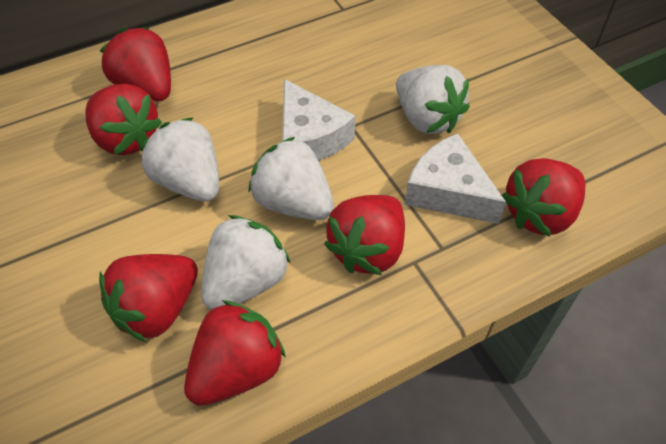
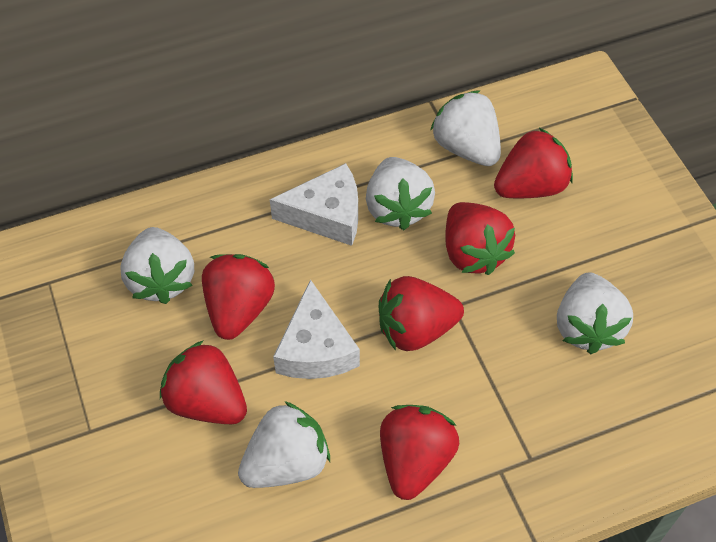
white strawberry: [140,117,219,201] [201,215,290,310] [248,137,334,220] [396,65,470,134] = 4 -> [120,227,194,304] [238,401,330,488] [366,157,435,230] [430,90,501,166] [557,272,633,354] = 5

